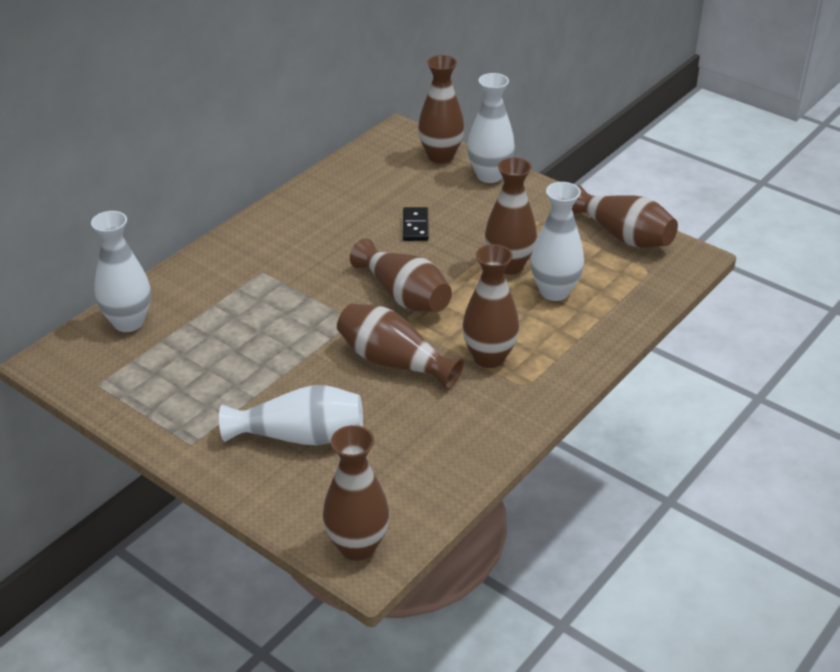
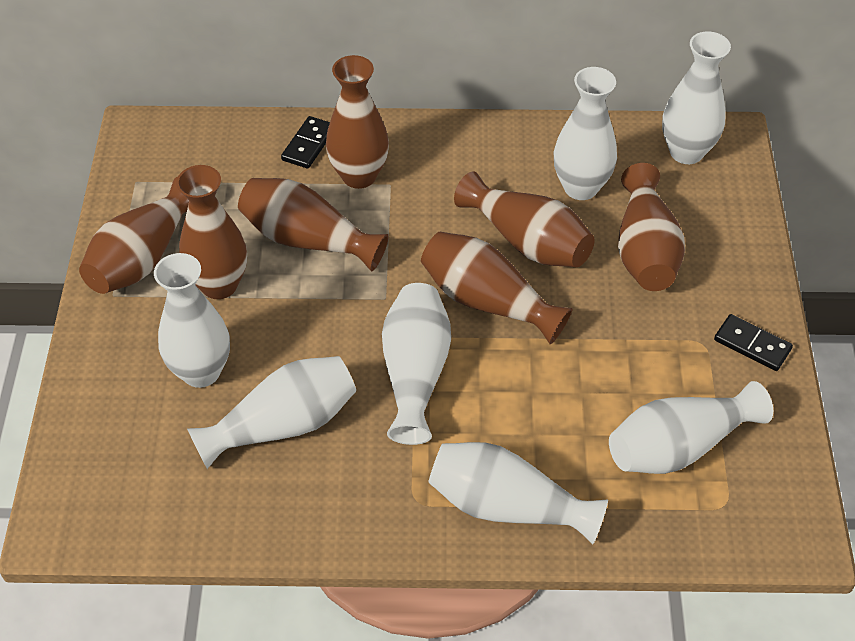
black domino: [403,207,429,241] = 1 -> [281,116,330,169] [714,314,793,371] = 2
white vase: [91,211,151,332] [219,385,363,446] [467,73,515,183] [531,182,584,301] = 4 -> [154,253,230,388] [187,356,356,469] [382,283,451,445] [428,442,608,544] [553,67,617,200] [609,381,773,474] [662,31,731,164] = 7

